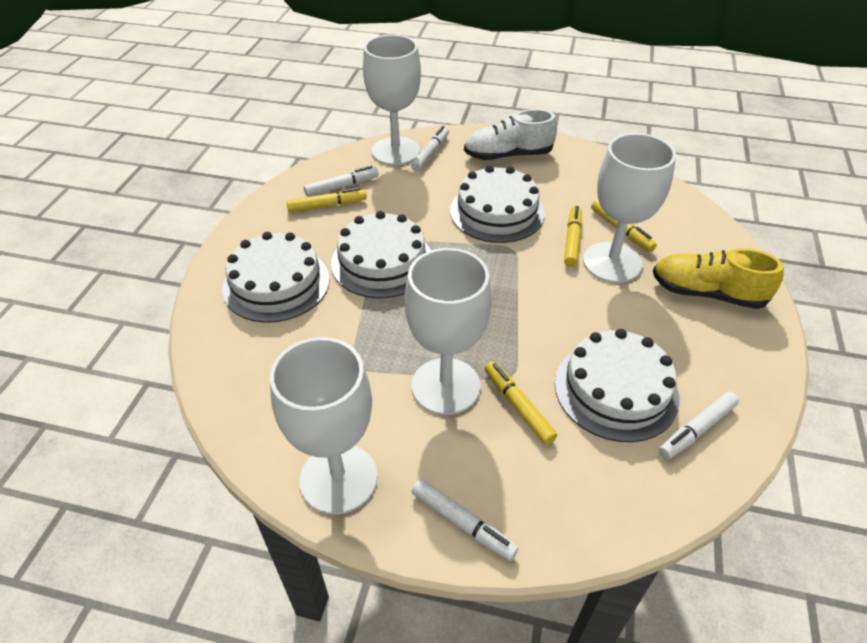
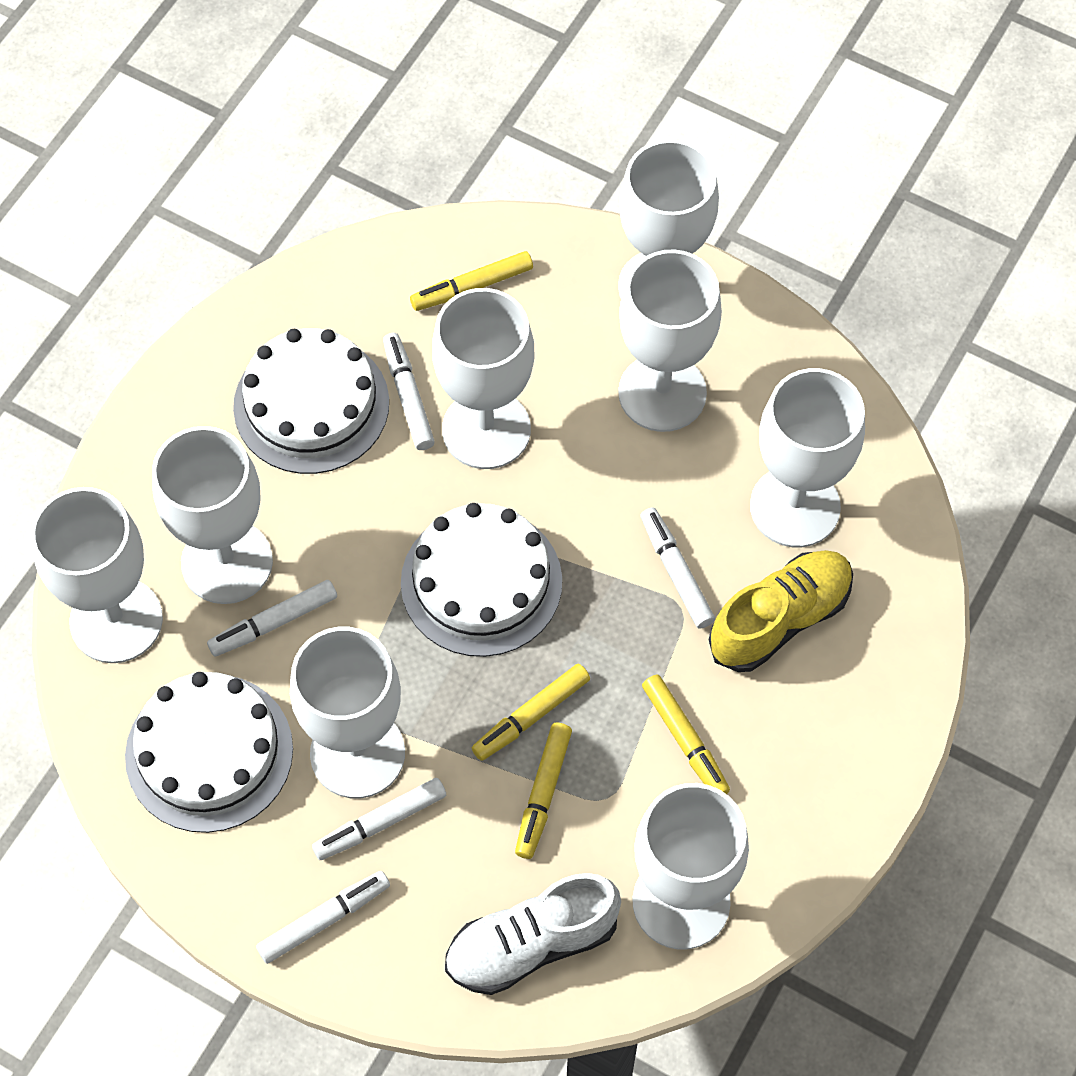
white cake: [222,232,330,323] [331,211,431,298] [450,165,545,243] [555,329,680,442] = 4 -> [125,672,293,833] [233,328,389,474] [401,503,562,657] = 3
white goblet: [270,337,378,515] [363,35,421,165] [405,248,492,415] [583,133,676,283] = 4 -> [31,487,163,663] [152,426,273,604] [290,627,405,798] [432,288,535,469] [618,139,719,298] [618,249,722,432] [632,783,749,950] [750,368,865,547] = 8
white marker: [304,166,379,197] [411,126,449,171] [411,479,518,561] [659,392,739,459] = 4 -> [207,580,337,657] [256,871,390,964] [312,778,446,860] [383,333,435,450] [640,507,715,629] = 5

